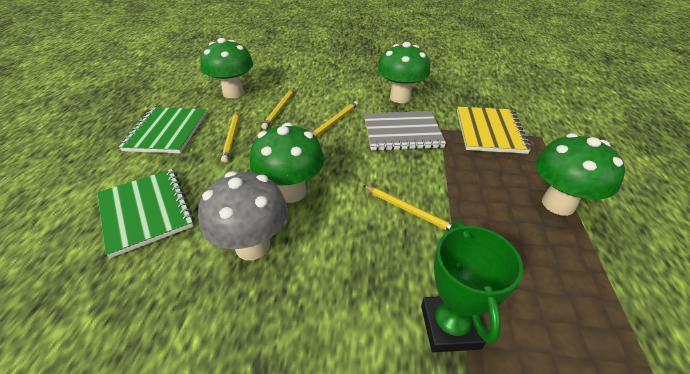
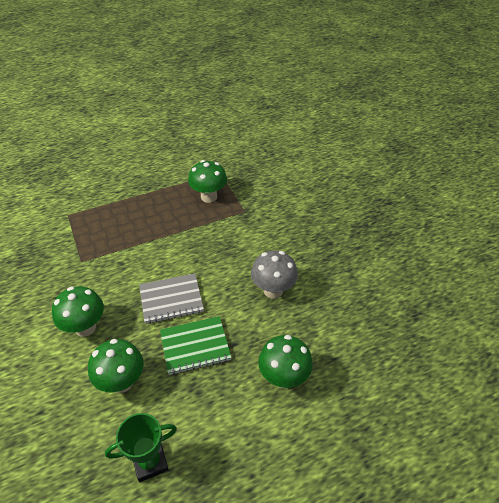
green notebook: [97,169,194,258] [119,107,207,153] = 2 -> [160,316,231,375] = 1
yellow notebook: [457,107,531,154] = 1 -> none = 0
yellow pencil: [221,111,239,162] [262,88,294,129] [312,101,358,137] [363,185,452,231] = 4 -> none = 0

